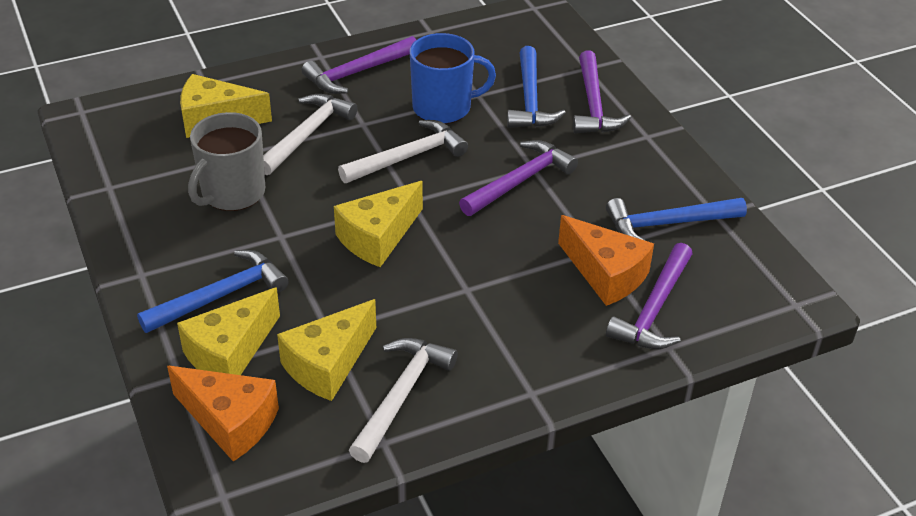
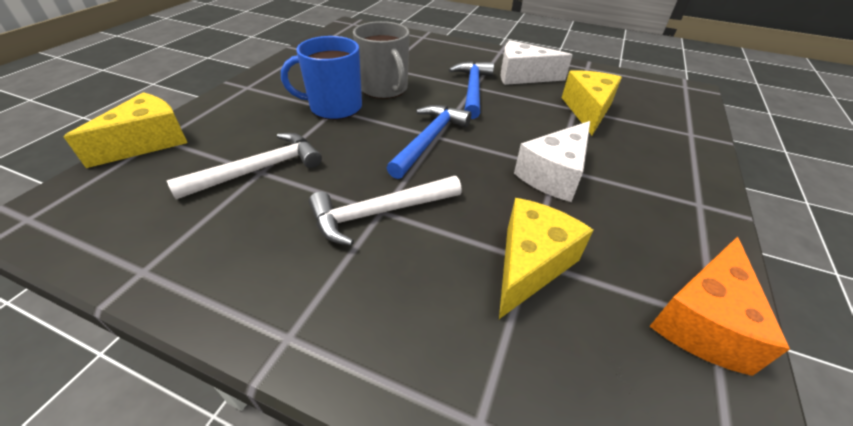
blue hammer: [137,250,288,333] [507,46,566,128] [606,198,747,241] = 3 -> [387,105,471,179] [449,61,494,119] = 2
orange cheese: [167,366,279,461] [558,215,654,306] = 2 -> [649,237,790,376] = 1
purple hammer: [301,36,416,94] [459,140,578,216] [573,51,631,133] [606,243,693,349] = 4 -> none = 0
white cheese: none = 0 -> [501,40,572,85] [514,121,590,202] = 2
white hammer: [263,94,358,175] [338,120,468,183] [349,338,458,463] = 3 -> [167,133,322,200] [309,176,462,246] = 2
yellow cheese: [177,287,280,375] [180,74,272,138] [277,299,376,401] [334,181,423,267] = 4 -> [64,92,188,168] [499,198,593,319] [562,70,622,135] = 3

